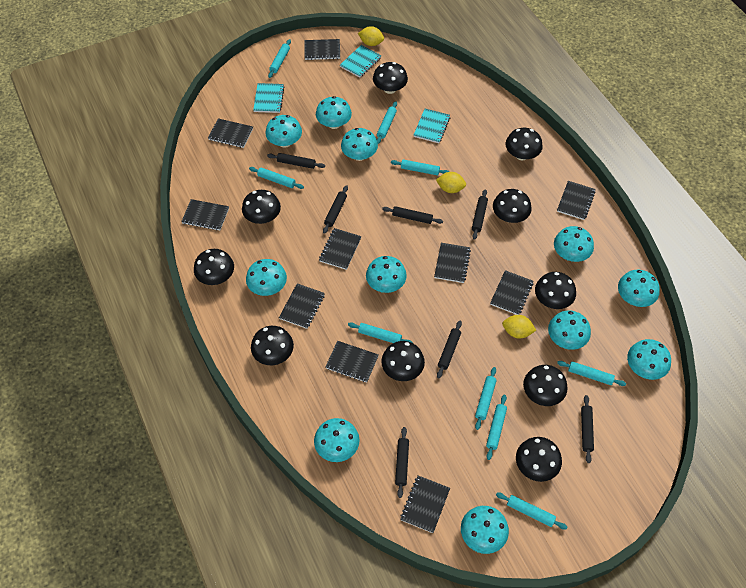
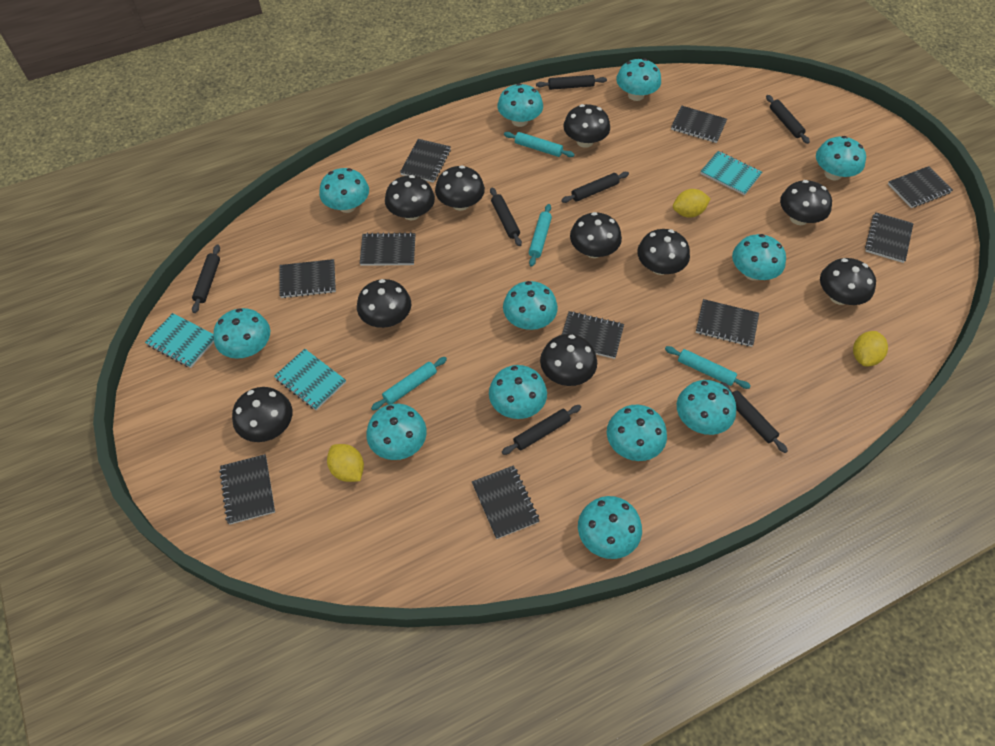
turquoise mushroom: [246,259,287,296] [265,115,302,148] [314,418,359,462] [316,96,352,129] [341,128,378,161] [366,256,407,293] [461,506,509,554] [548,311,591,350] [554,226,594,262] [618,270,660,307] [627,339,671,380] = 11 -> [213,308,270,359] [319,168,369,213] [366,404,427,460] [489,365,547,419] [497,83,543,127] [503,281,558,330] [578,496,642,559] [607,405,667,461] [616,58,661,101] [677,380,736,435] [732,234,786,281] [816,136,866,181] = 12
turquoise rolling pin: [249,167,304,189] [268,39,291,78] [348,322,413,343] [377,101,397,144] [391,159,449,175] [475,367,497,430] [486,395,507,460] [496,492,567,530] [557,361,626,386] = 9 -> [371,357,447,410] [504,132,575,157] [529,204,552,267] [665,346,751,389] = 4

